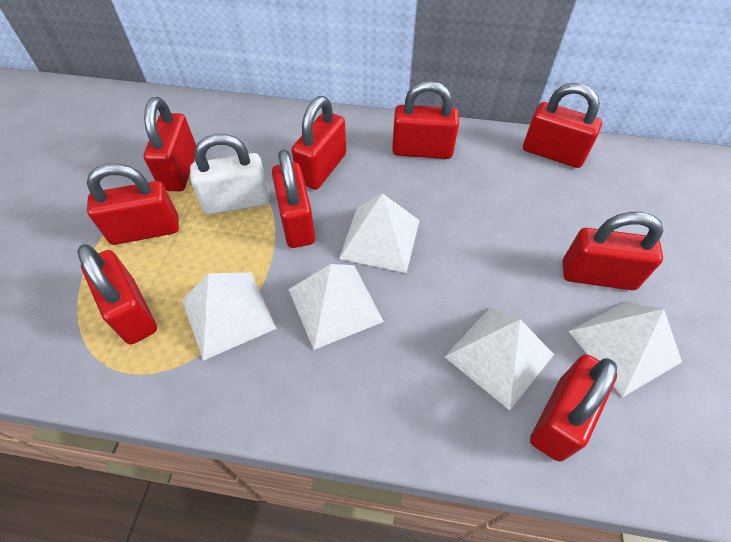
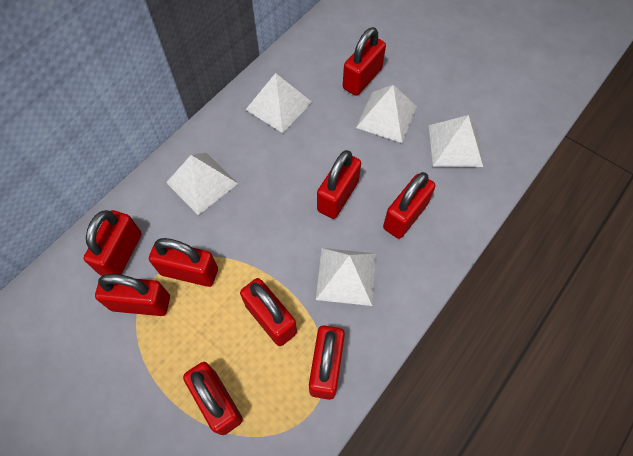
white padlock: [190,134,269,215] = 1 -> none = 0

